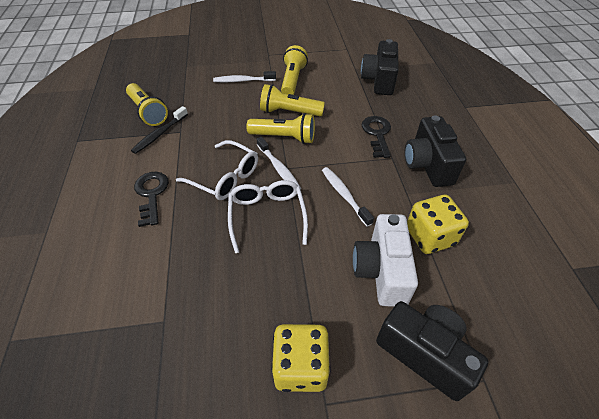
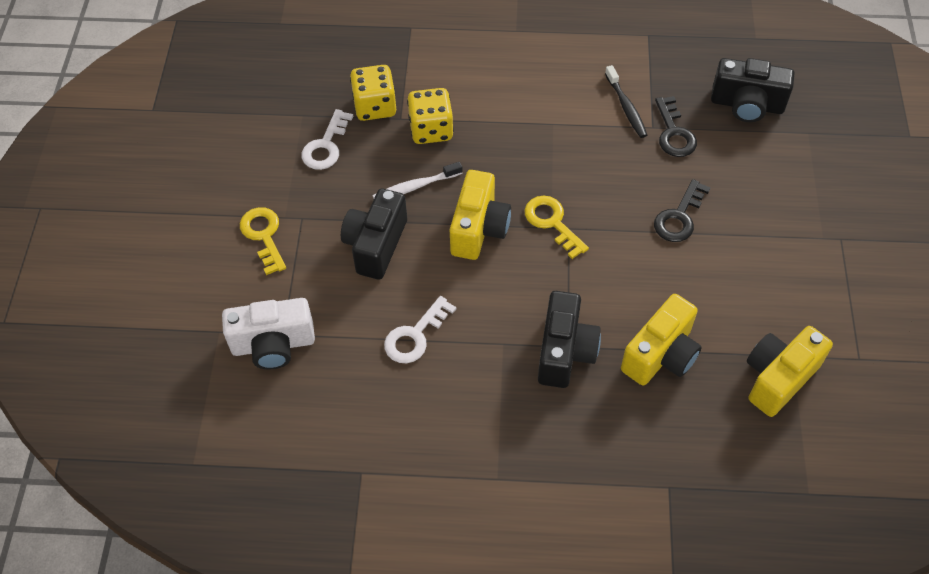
white glasses: [176,140,258,200] [228,180,308,253] = 2 -> none = 0
white key: none = 0 -> [302,109,353,170] [384,296,456,363] = 2
white toothbrush: [213,71,276,83] [256,137,301,189] [322,167,374,227] = 3 -> [372,162,462,199] = 1
yellow camera: none = 0 -> [450,170,511,260] [621,294,702,386] [747,326,833,417] = 3
yellow flashlight: [126,83,168,126] [246,113,315,144] [260,84,325,116] [281,45,308,95] = 4 -> none = 0
yellow key: none = 0 -> [240,207,286,275] [525,196,589,259] = 2

